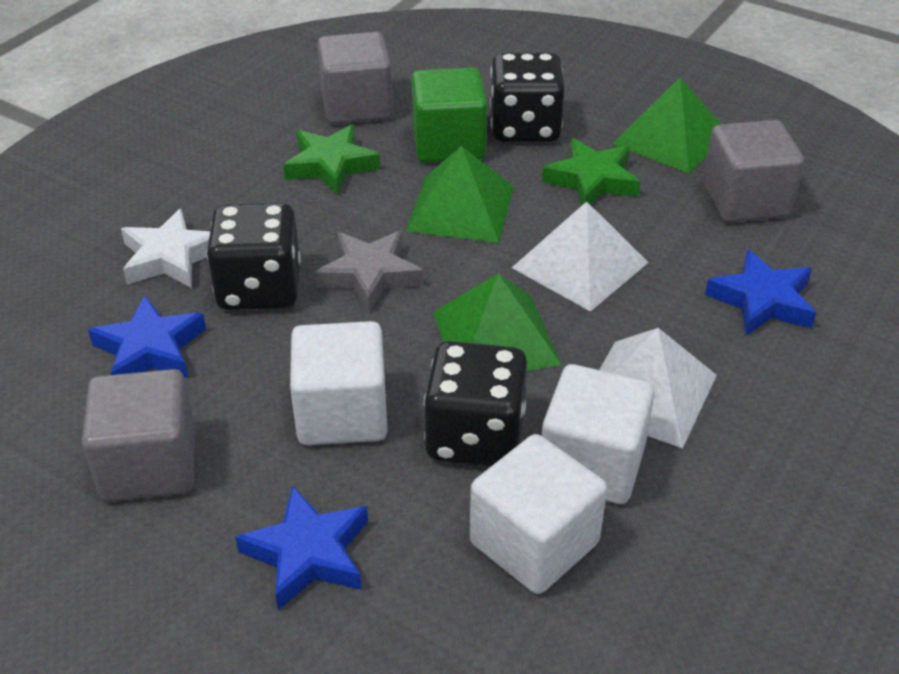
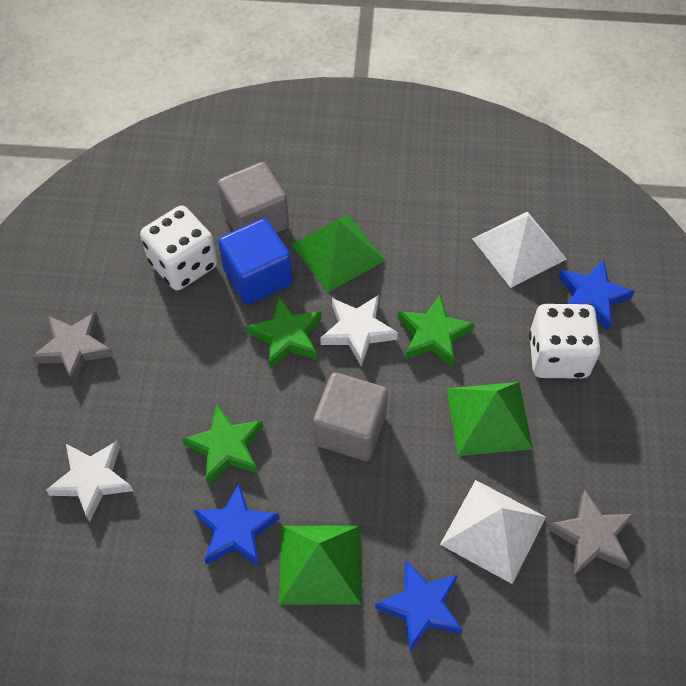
black dice: [206,203,301,310] [424,341,527,466] [490,52,565,142] = 3 -> none = 0
blue cube: none = 0 -> [218,218,293,305] = 1
green cube: [411,67,487,163] = 1 -> none = 0
green star: [283,125,380,194] [542,138,640,205] = 2 -> [182,405,263,484] [246,296,322,369] [398,295,475,367] = 3
grey cube: [82,369,195,502] [317,32,393,125] [703,120,804,223] = 3 -> [218,162,289,233] [313,373,388,461] = 2
grey star: [315,231,423,312] = 1 -> [31,312,113,384] [547,490,633,576] = 2
white cube: [290,321,388,445] [470,434,607,594] [542,364,655,504] = 3 -> none = 0
white dice: none = 0 -> [140,205,218,290] [529,304,601,379] = 2
white star: [121,209,210,288] = 1 -> [46,441,133,522] [320,295,398,367] = 2

